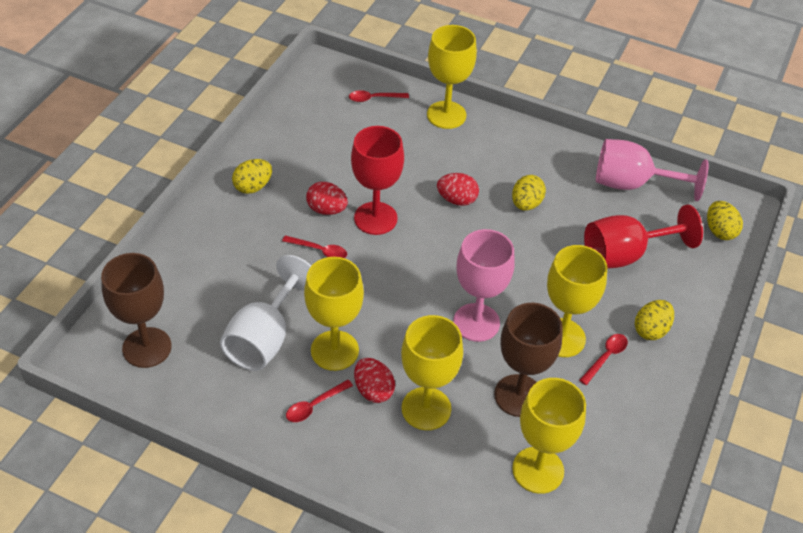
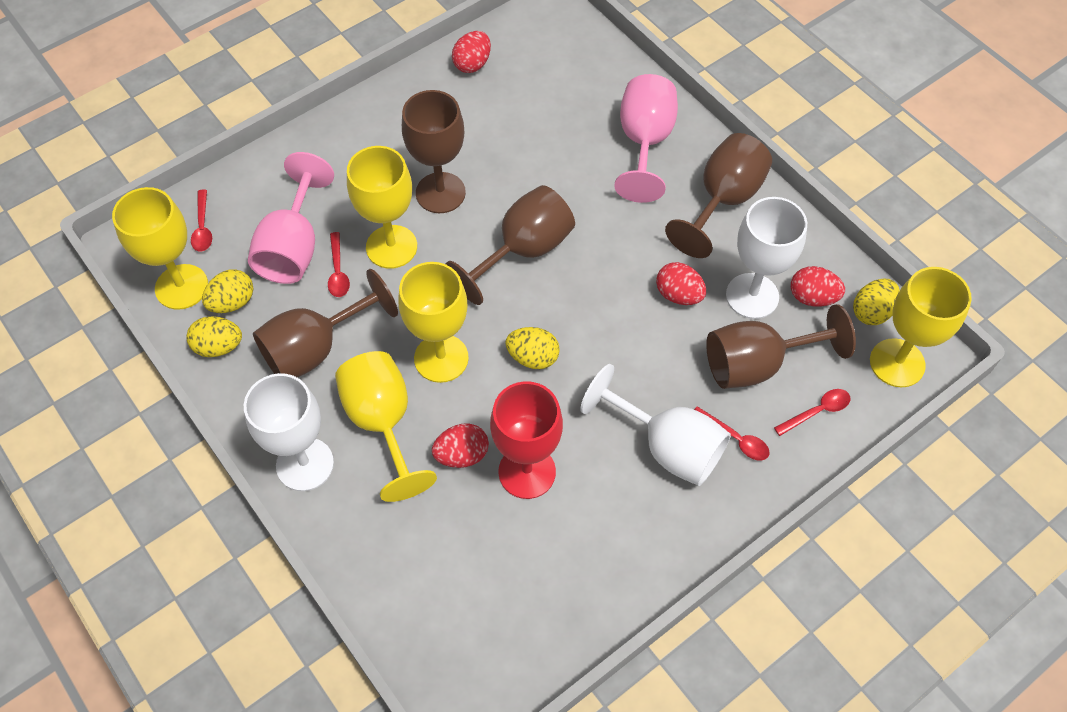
brown goblet: [101,253,172,368] [494,303,563,417] = 2 -> [253,269,398,378] [402,90,466,213] [446,185,575,305] [665,133,772,258] [706,304,856,389] = 5
red egg: [306,182,348,215] [354,358,395,403] [437,173,479,206] = 3 -> [432,424,489,468] [452,31,491,73] [656,262,706,305] [791,266,845,307] = 4
red goblet: [351,126,404,235] [584,205,703,268] = 2 -> [490,381,563,499] = 1
white goblet: [220,255,311,371] = 1 -> [244,373,334,491] [580,364,731,486] [726,197,807,319] = 3

